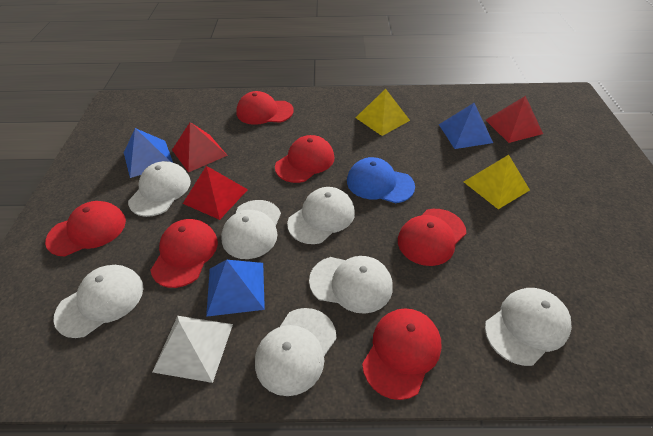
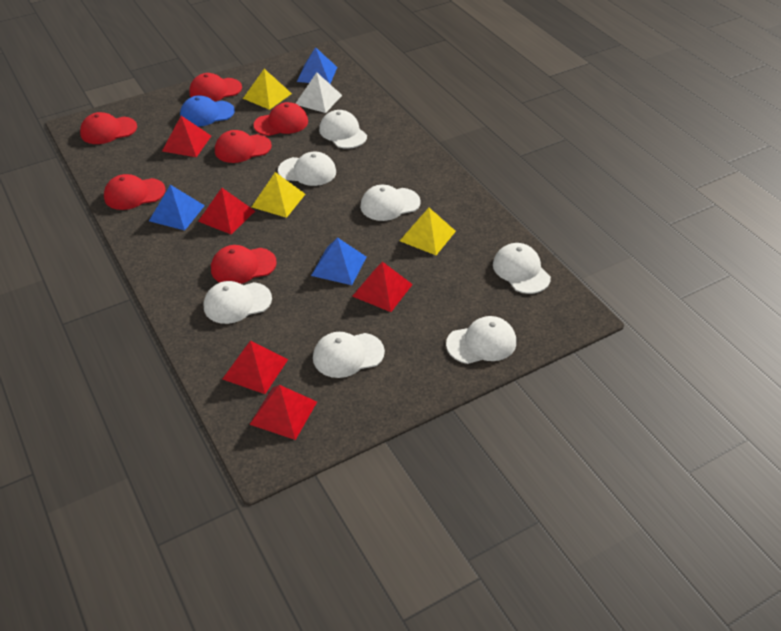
red pyramid: [172,122,228,172] [183,166,248,220] [486,96,543,143] = 3 -> [162,116,211,157] [198,188,255,235] [223,341,288,394] [249,385,317,440] [352,262,413,312] = 5
yellow pyramid: [356,89,410,136] [464,155,530,209] = 2 -> [243,69,292,110] [252,172,305,218] [400,208,456,255] = 3

